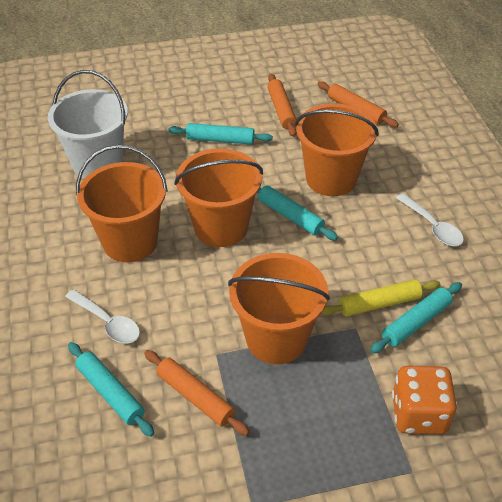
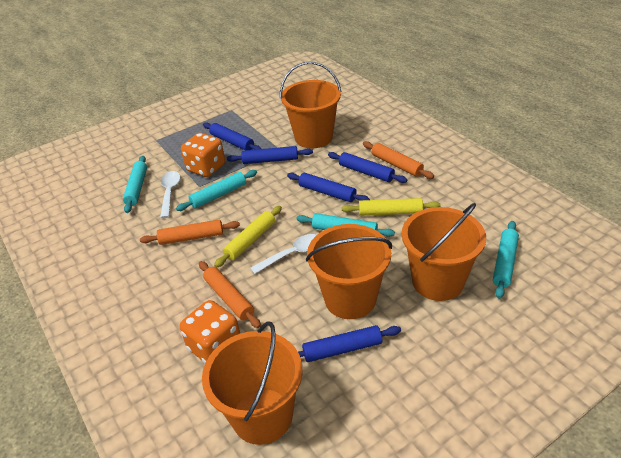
blue rolling pin: none = 0 -> [203,122,261,150] [227,146,313,164] [287,173,370,202] [298,325,401,362] [328,152,407,183] = 5
orange dice: [392,365,457,434] = 1 -> [180,300,240,363] [181,133,225,177] = 2
white bucket: [48,70,128,179] = 1 -> none = 0
yellow rolling pin: [321,279,440,317] = 1 -> [214,206,282,268] [342,198,441,216] = 2

